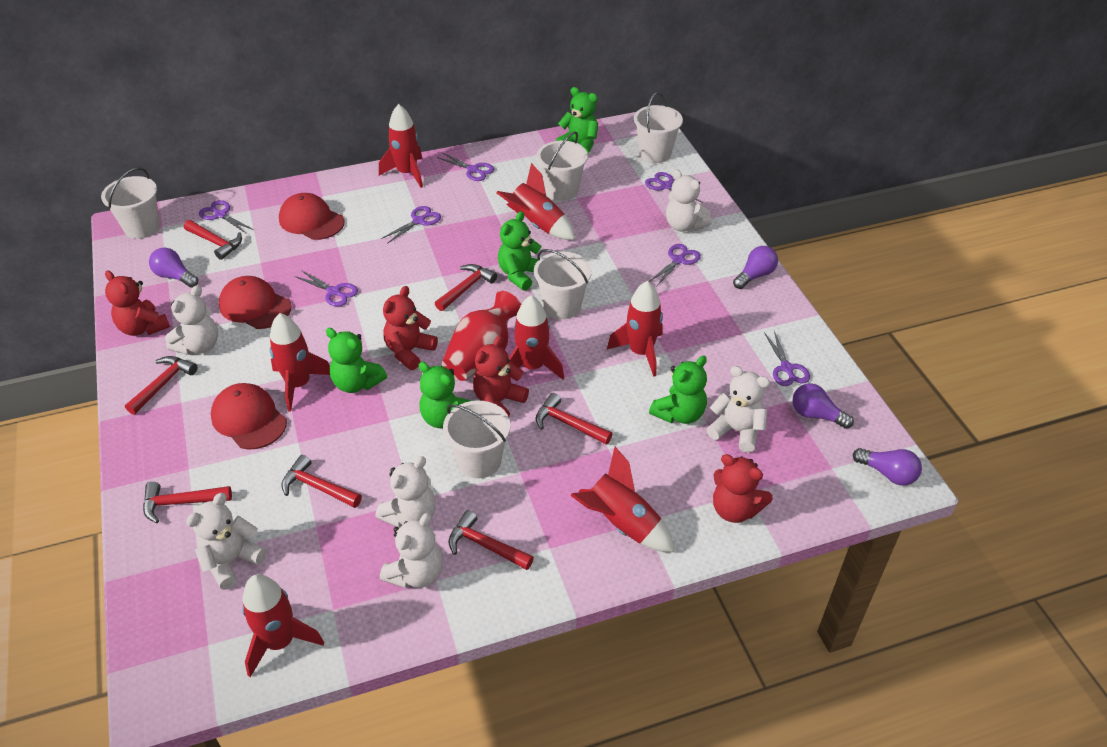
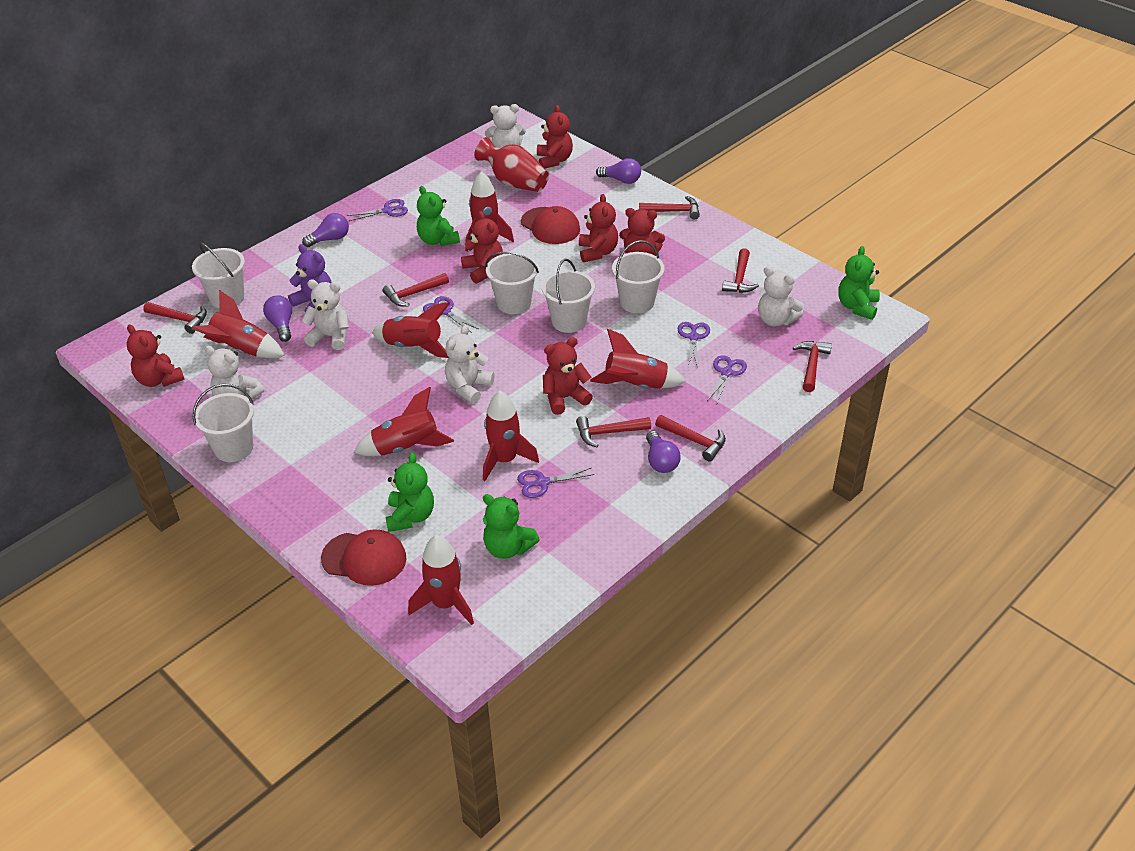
green teddy bear: [326,328,387,393] [418,362,471,428] [498,211,541,291] [556,87,598,154] [649,356,707,424] = 5 -> [386,452,434,532] [417,186,460,246] [483,494,540,559] [838,246,880,320] = 4
purple scissors: [199,200,254,233] [295,270,358,307] [381,206,441,244] [437,152,495,181] [645,172,703,203] [649,244,701,286] [764,331,810,386] = 7 -> [346,199,408,221] [423,296,478,333] [517,468,595,498] [678,322,710,368] [707,355,747,403] = 5
purple teddy bear: none = 0 -> [288,244,332,312] = 1
red cap: [211,383,287,450] [219,276,292,329] [279,193,345,240] = 3 -> [321,529,406,586] [521,206,580,244] = 2
red teddy bear: [105,270,170,336] [383,286,438,370] [473,336,529,417] [713,454,773,523] = 4 -> [127,324,185,387] [461,211,503,284] [537,105,573,168] [543,337,593,415] [579,194,618,262] [619,208,665,256] = 6
white teddy bear: [165,285,218,355] [186,493,267,590] [375,456,436,528] [380,513,443,588] [666,169,712,232] [707,366,770,453] = 6 -> [205,346,264,399] [302,280,349,350] [445,325,494,404] [485,104,526,147] [758,266,804,326] = 5

